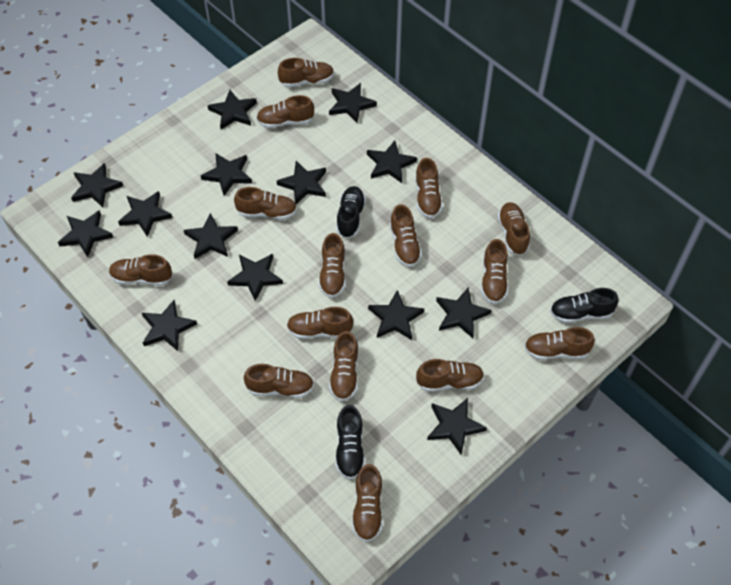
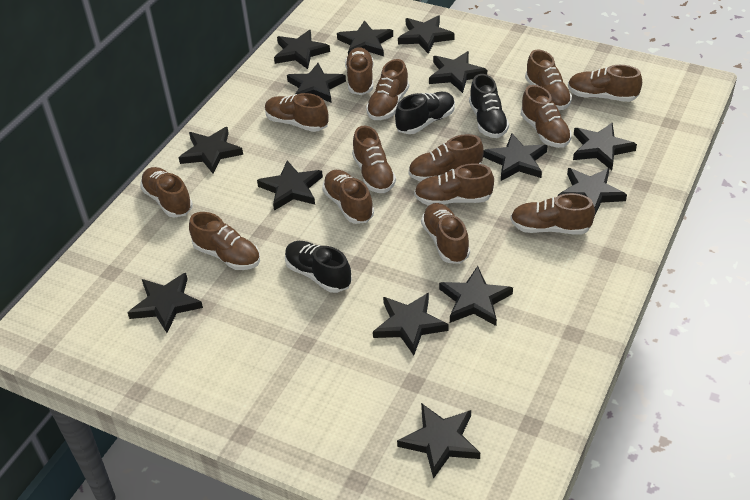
brown shoe: [109,254,172,286] [234,187,297,220] [244,364,314,398] [256,95,314,128] [278,58,334,87] [287,307,353,339] [319,233,346,298] [329,331,358,401] [352,464,383,542] [390,204,422,267] [415,158,443,218] [416,359,484,392] [481,239,508,304] [498,202,530,256] [524,327,595,360] = 15 -> [140,167,193,218] [189,212,260,270] [265,93,328,132] [322,170,374,224] [345,47,374,95] [352,126,396,193] [366,59,409,120] [409,134,484,181] [414,163,494,206] [421,203,470,264] [511,193,595,235] [521,85,572,148] [525,50,572,110] [568,65,642,102] = 14

